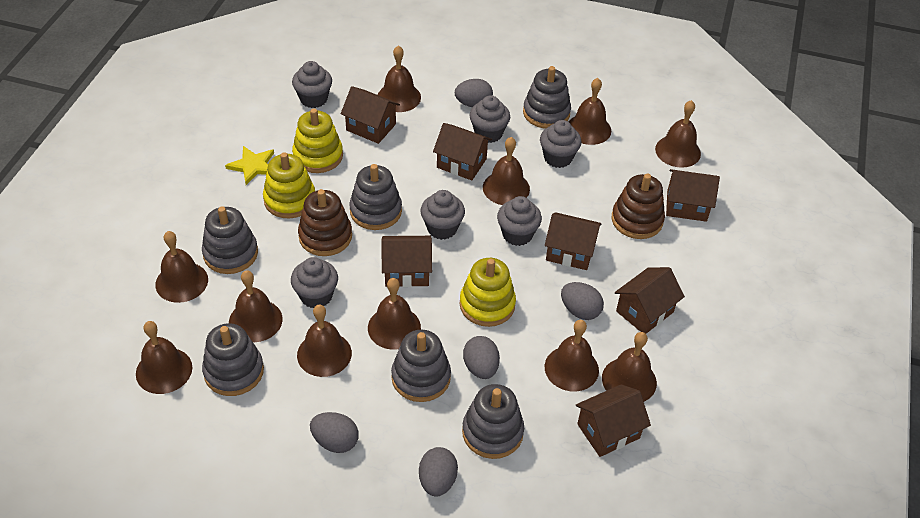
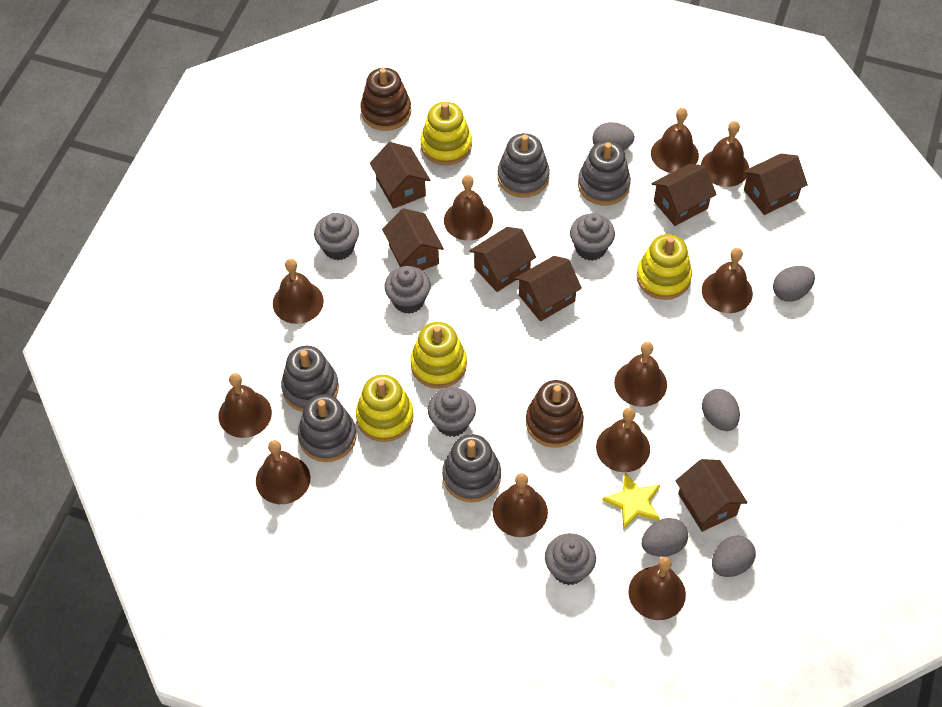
grey cupcake: [291,257,338,308] [292,61,332,108] [421,190,465,240] [470,95,510,143] [497,196,542,246] [540,120,581,168] = 6 -> [314,213,359,260] [385,266,431,314] [428,387,476,437] [545,533,596,585] [570,213,615,261] = 5
grey stacking toy: [202,206,258,274] [202,323,264,396] [349,164,402,230] [391,330,451,402] [462,384,524,459] [523,66,571,129] = 6 -> [281,346,339,412] [298,394,356,462] [442,434,501,502] [497,133,550,198] [578,141,631,205] = 5
yellow stacking toy: [263,152,315,219] [292,109,343,173] [459,258,516,327] = 3 -> [356,375,414,442] [410,322,467,389] [420,102,472,165] [637,234,692,300] = 4

